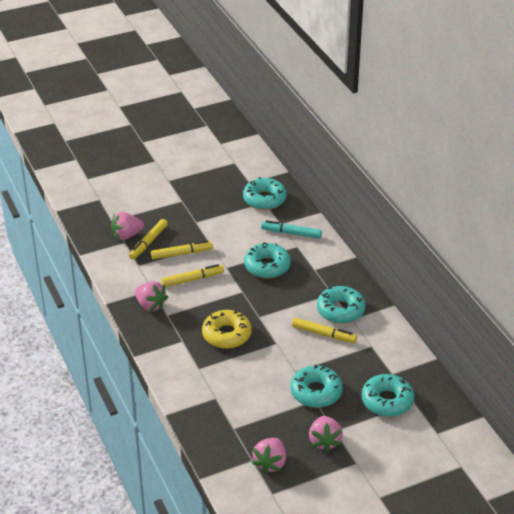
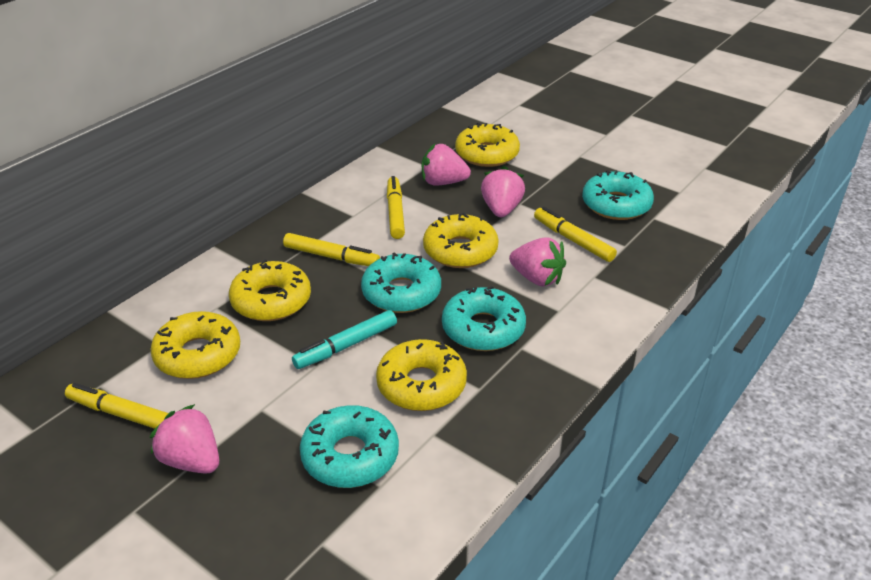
turquoise donut: [243,177,287,210] [244,242,291,279] [290,365,343,408] [317,286,366,324] [361,374,414,417] = 5 -> [300,405,399,488] [361,252,441,313] [442,286,526,351] [582,170,654,220] = 4
yellow donut: [202,310,252,349] = 1 -> [150,311,240,379] [229,260,311,321] [376,339,467,411] [423,213,499,268] [455,123,520,167] = 5

